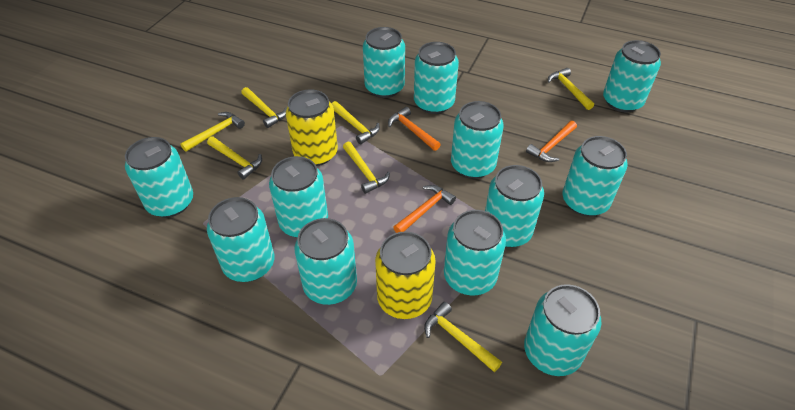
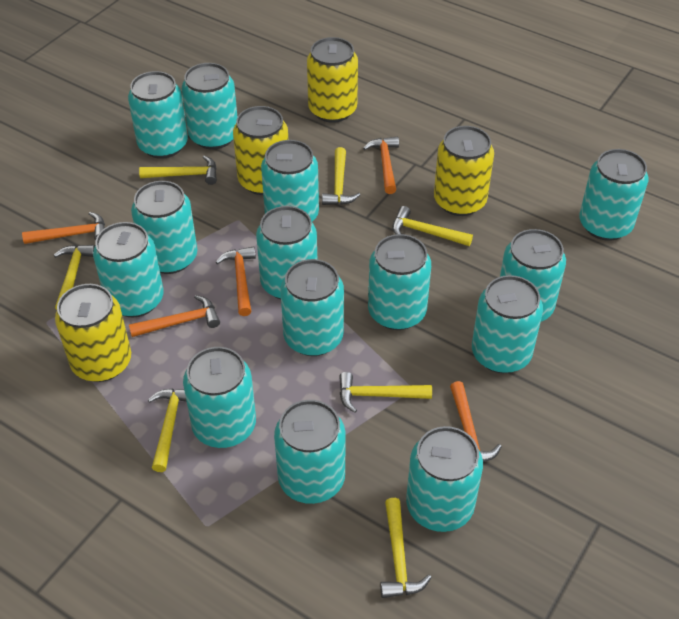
orange hammer: [388,107,441,151] [393,185,456,233] [526,121,577,162] = 3 -> [22,212,105,244] [129,295,220,337] [216,246,256,316] [363,136,399,194] [450,381,502,462] = 5
turquoise can: [125,137,193,217] [207,197,275,282] [269,156,328,238] [294,218,357,305] [363,27,405,98] [414,42,459,114] [444,210,506,296] [451,101,504,179] [485,165,544,248] [524,284,602,376] [563,136,628,216] [603,40,661,113] = 12 -> [93,222,164,317] [128,71,188,159] [131,181,198,274] [182,63,237,150] [183,347,256,448] [256,206,317,299] [261,140,319,222] [274,400,346,504] [281,259,344,356] [368,234,431,330] [406,426,483,532] [472,275,543,373] [500,229,566,322] [579,149,648,241] = 14
yellow can: [286,89,338,166] [375,231,436,319] = 2 -> [55,284,131,382] [233,106,288,195] [307,37,358,123] [434,126,494,216] = 4

